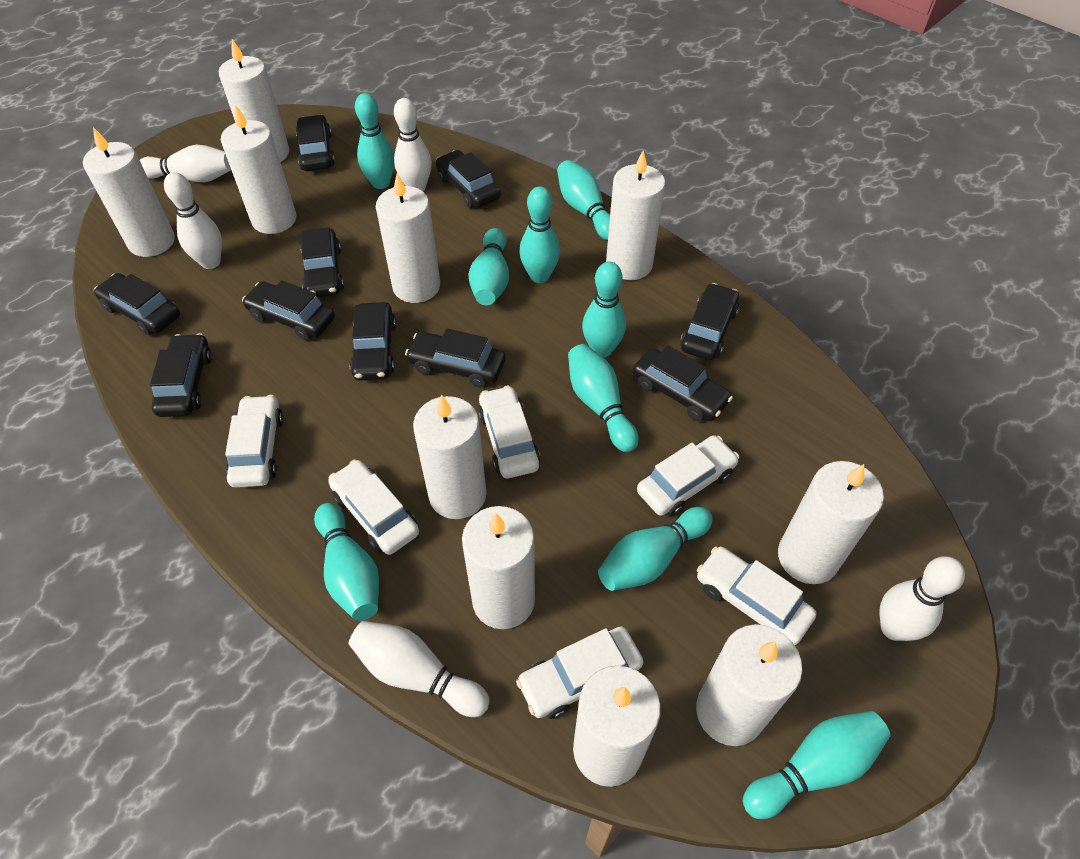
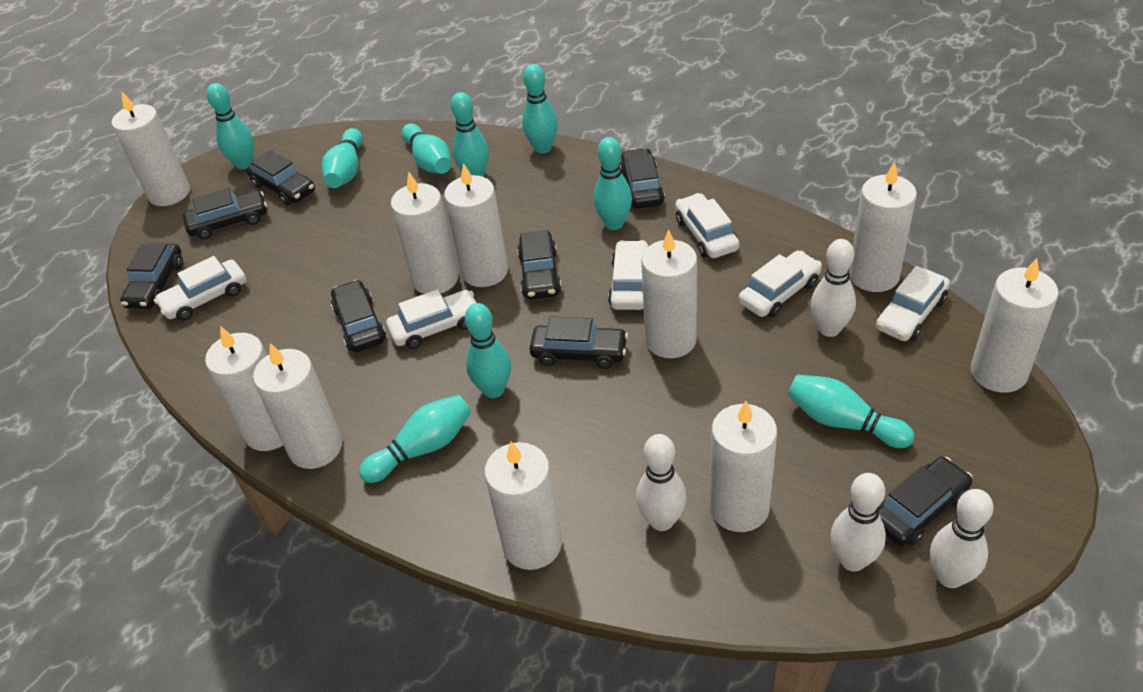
black car: [94,273,180,336] [150,333,212,417] [242,280,335,340] [296,115,335,171] [300,227,344,297] [350,302,396,381] [405,328,506,388] [436,150,501,208] [633,346,733,421] [680,283,739,360] = 10 -> [120,243,183,309] [183,188,267,239] [246,150,315,206] [331,280,386,352] [517,230,561,299] [529,316,628,369] [620,148,665,209] [878,457,973,546] = 8
white bowling pin: [140,145,231,182] [164,172,222,269] [348,621,490,717] [394,98,432,191] [880,556,965,641] = 5 -> [636,434,687,531] [811,239,856,337] [830,473,886,571] [930,489,994,588] = 4

